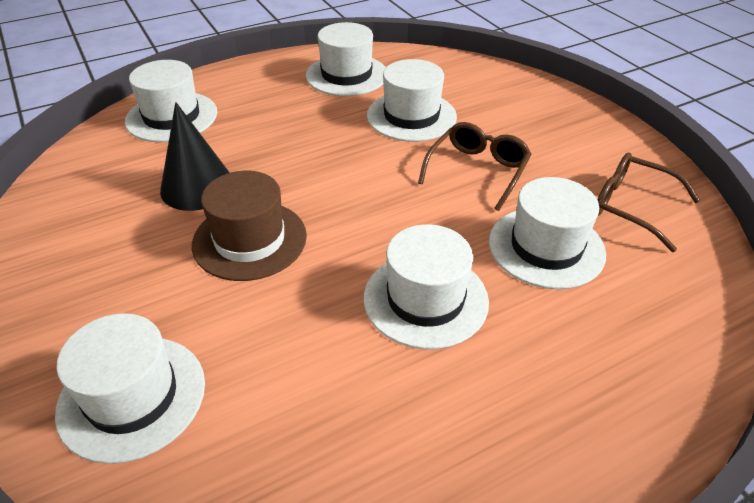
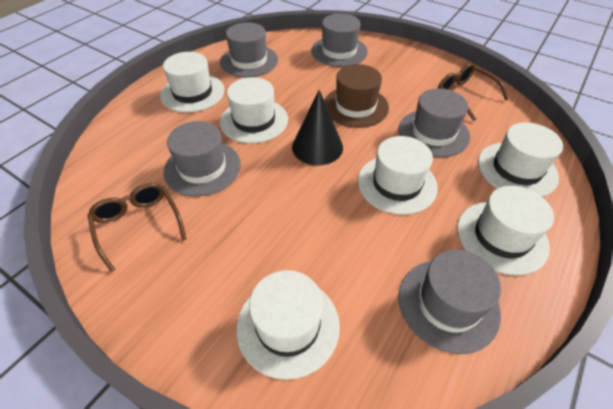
grey hat: none = 0 -> [163,121,241,197] [220,22,278,77] [311,14,368,67] [398,89,470,157] [398,249,501,354] = 5

